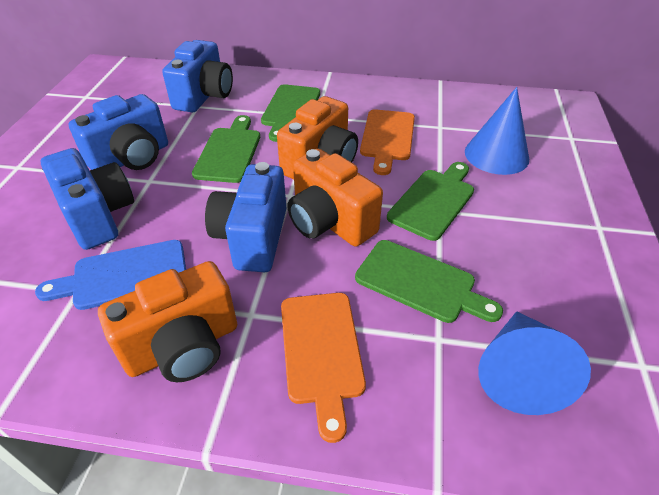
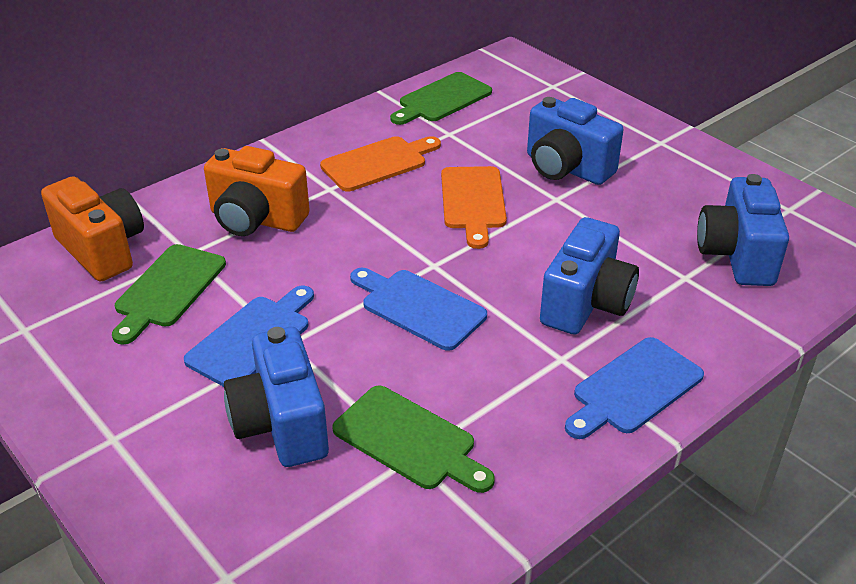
blue cone: [465,87,529,175] [478,311,591,415] = 2 -> none = 0
blue cutting board: [35,240,186,310] = 1 -> [184,286,314,387] [350,268,487,351] [565,337,704,439] = 3
green cutting board: [192,115,260,183] [261,84,320,142] [355,240,503,323] [387,162,474,241] = 4 -> [112,244,226,345] [332,386,495,493] [390,72,492,125] = 3
orange camera: [98,261,237,382] [277,96,358,179] [287,149,383,247] = 3 -> [41,176,144,282] [204,146,310,236] = 2

